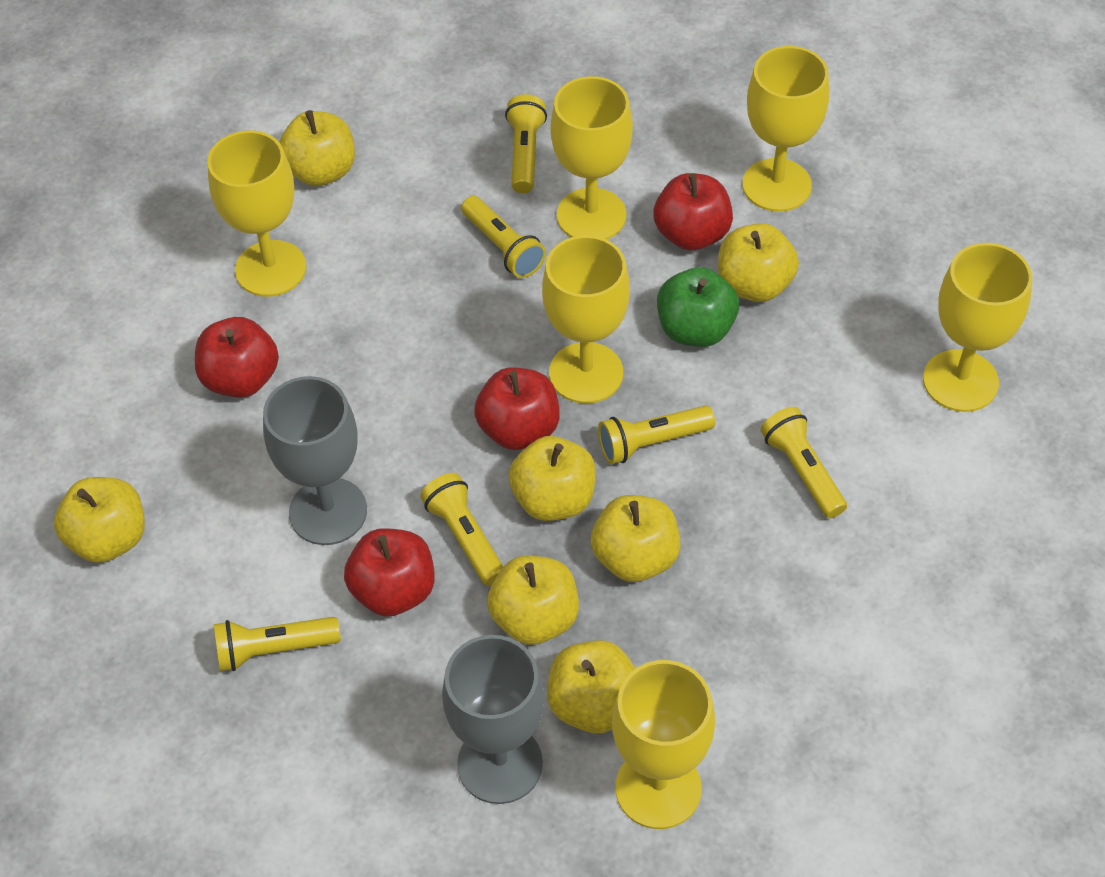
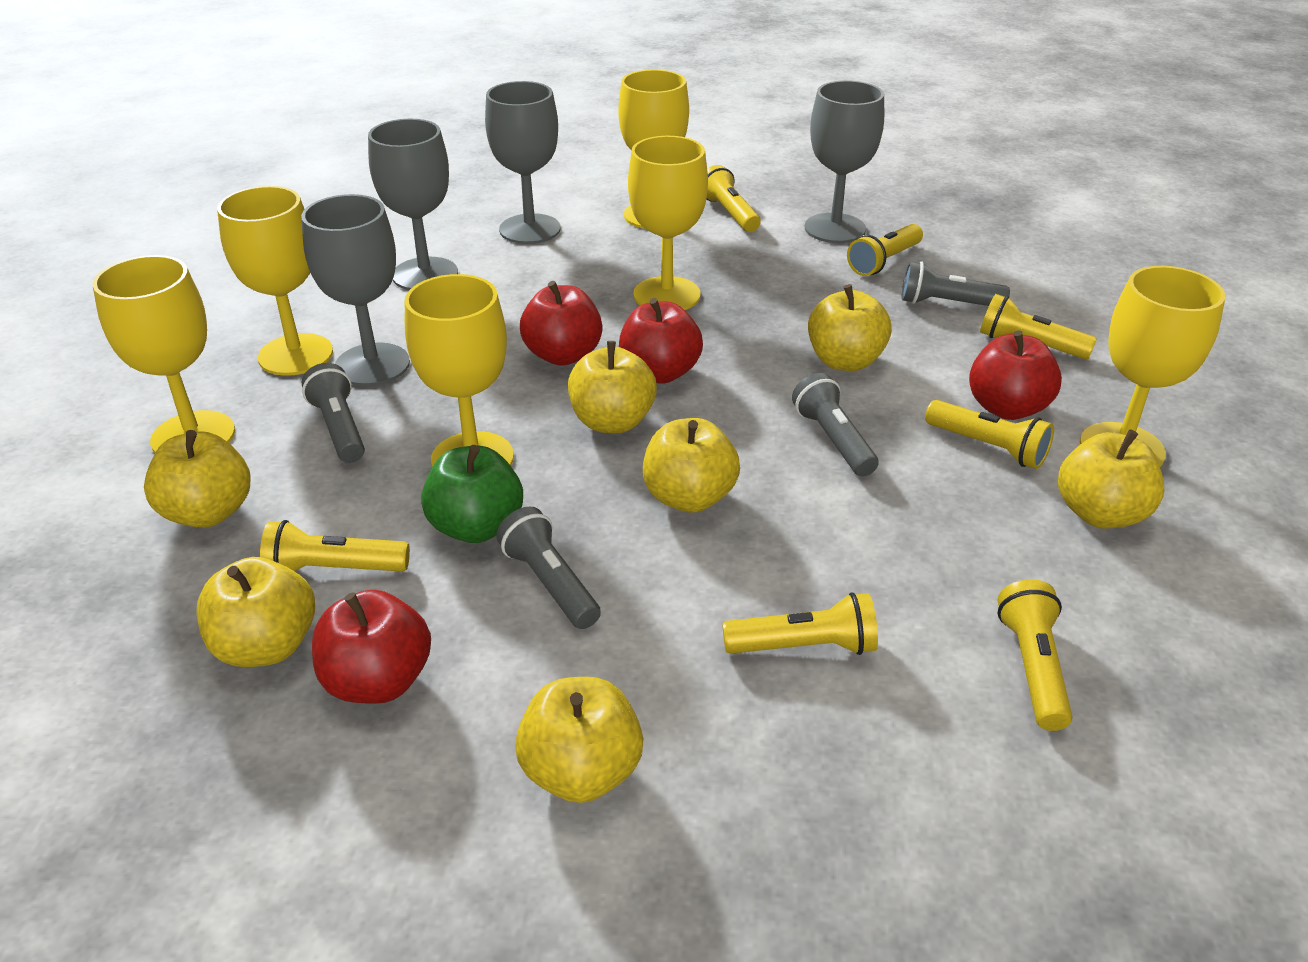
grey flashlight: none = 0 -> [302,363,365,463] [496,506,601,629] [792,373,879,476] [901,261,1010,306] = 4
grey goblet: [263,376,367,545] [442,635,545,804] = 2 -> [301,194,410,386] [368,119,458,290] [485,81,561,244] [805,81,884,243] = 4
yellow flashlight: [214,617,341,671] [420,473,504,586] [461,196,546,278] [505,94,547,193] [598,405,715,464] [761,407,847,518] = 6 -> [260,520,410,572] [706,165,761,232] [722,592,878,655] [847,224,923,276] [925,400,1054,469] [980,294,1097,359] [998,579,1073,731] = 7

